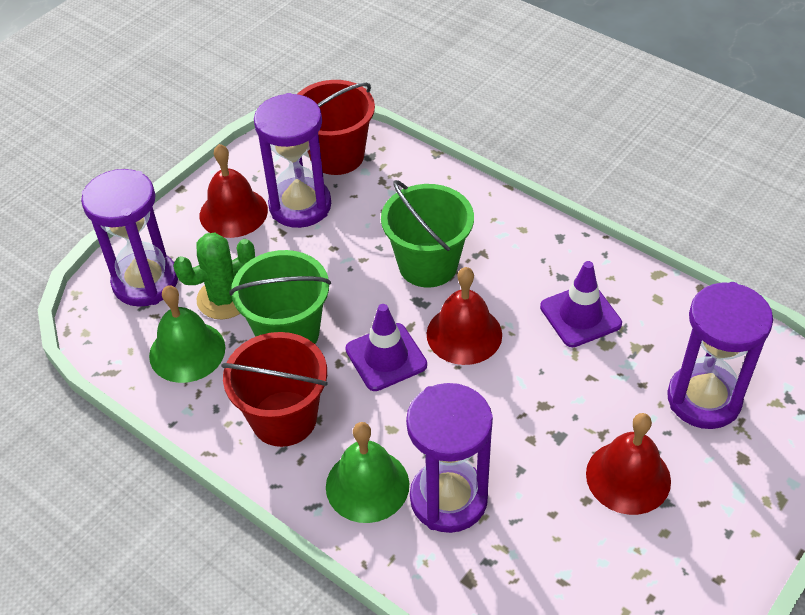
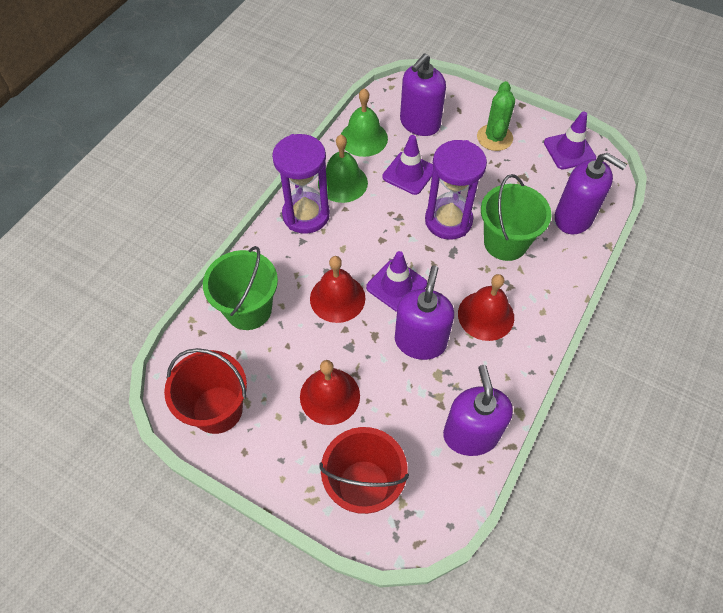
purple hourglass: [81,169,178,307] [254,93,331,228] [406,383,493,533] [667,282,773,429] = 4 -> [272,134,330,234] [425,140,487,240] = 2
purple soap dispenser: none = 0 -> [395,266,454,360] [400,53,446,136] [443,365,513,456] [555,153,627,235] = 4
purple traffic cone: [345,304,427,391] [540,261,622,347] = 2 -> [366,251,427,312] [382,135,433,195] [544,111,596,170] = 3

